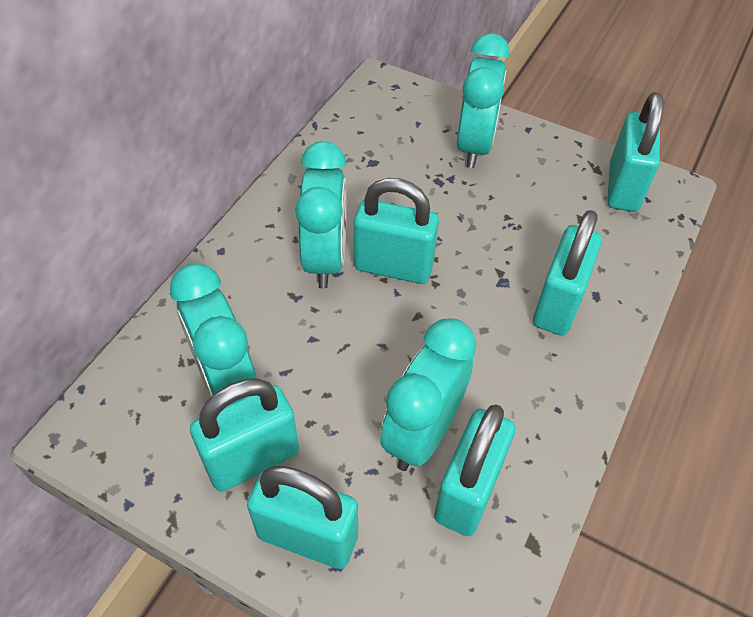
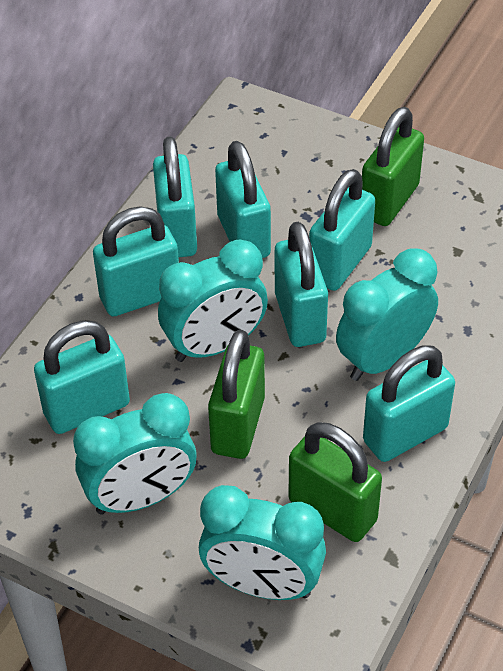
green padlock: none = 0 -> [208,330,265,459] [288,422,382,542] [362,107,424,226] = 3
turquoise padlock: [190,378,299,492] [247,466,358,569] [354,178,439,284] [434,404,515,536] [533,210,602,335] [608,92,663,212] = 6 -> [34,320,130,434] [93,206,179,316] [153,136,197,257] [215,141,271,258] [275,222,328,347] [309,169,375,291] [363,345,455,462] = 7

